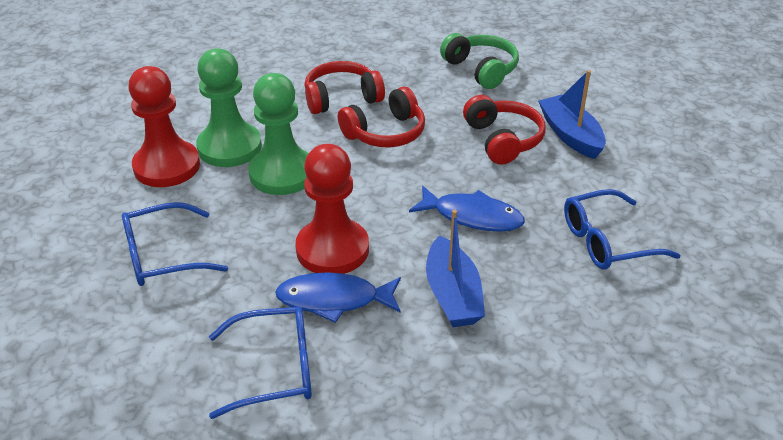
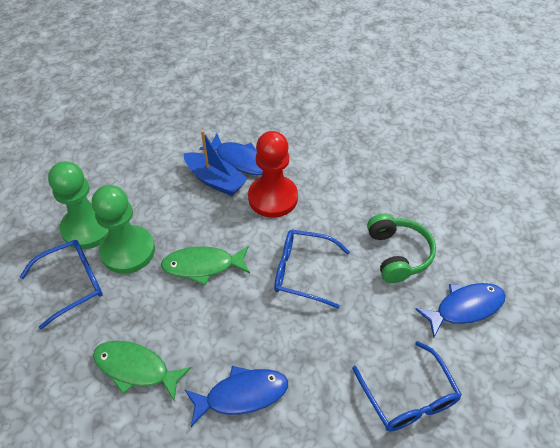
blue boat: [426,210,485,327] [538,70,606,159] = 2 -> [184,130,248,196] = 1
blue fish: [275,272,401,323] [409,186,525,232] = 2 -> [184,366,288,427] [199,133,263,175] [415,283,506,338] = 3
green fish: none = 0 -> [93,341,191,401] [161,246,250,285] = 2
red headphones: [304,61,385,114] [338,86,425,148] [463,95,546,165] = 3 -> none = 0
red pawn: [129,66,200,187] [295,144,369,274] = 2 -> [248,131,298,218] = 1

